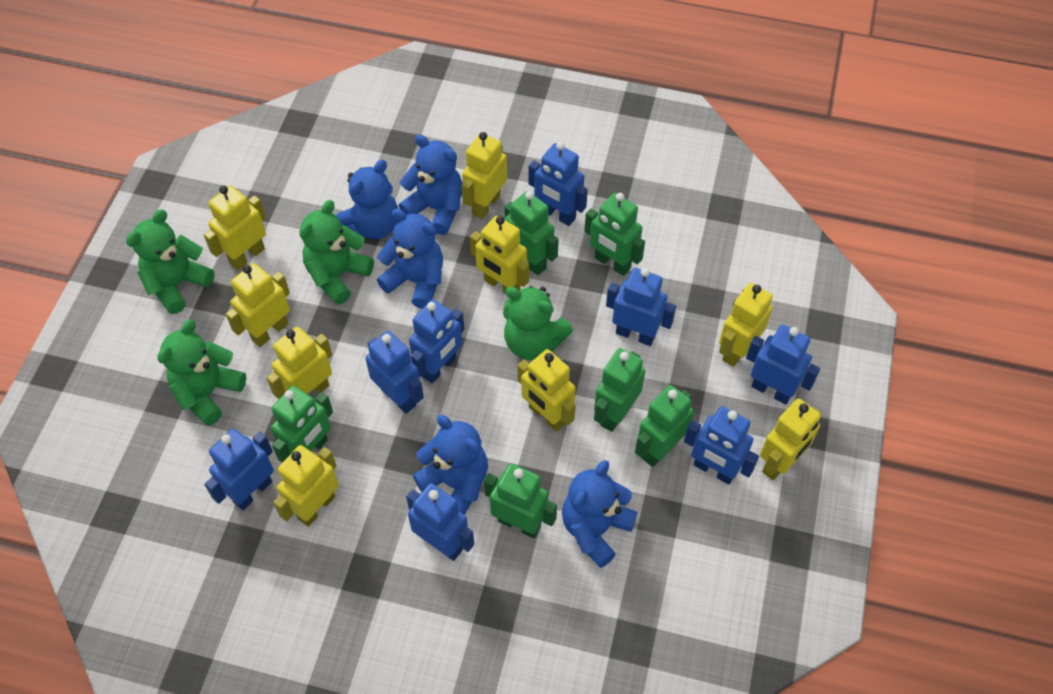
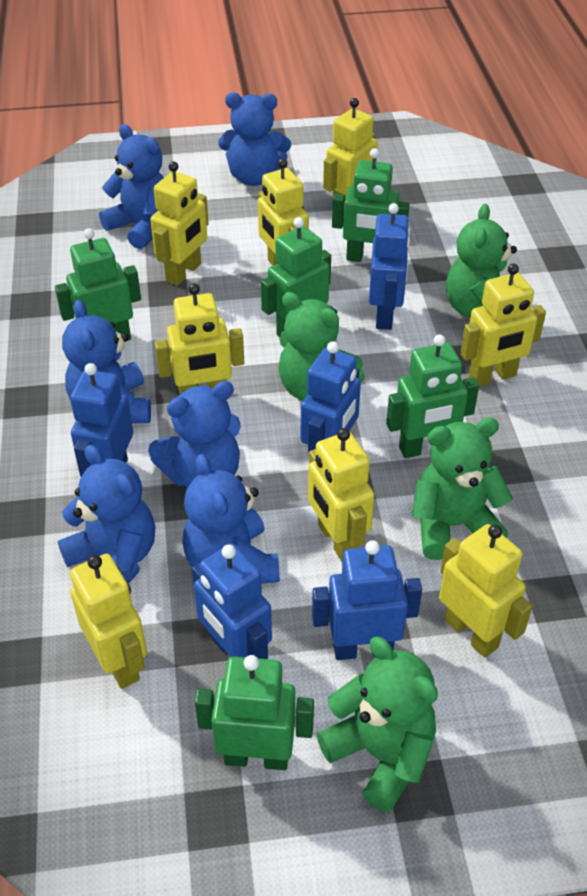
blue robot: [204,429,274,510] [365,331,424,414] [406,483,474,561] [409,299,465,384] [529,142,588,226] [606,268,676,346] [684,406,759,485] [746,325,820,405] = 8 -> [70,363,134,477] [192,543,272,659] [301,341,361,452] [312,540,422,660] [369,203,410,330] = 5
blue teddy bear: [336,160,398,239] [377,209,443,309] [399,134,462,235] [413,415,488,515] [562,460,637,568] = 5 -> [58,445,155,584] [62,300,151,424] [99,124,164,249] [148,381,240,488] [182,454,280,584] [218,92,291,186] = 6
green robot: [271,386,333,463] [484,463,557,538] [504,191,559,275] [584,193,645,276] [594,348,645,432] [635,385,694,467] = 6 -> [55,228,141,340] [195,655,314,770] [261,217,331,337] [332,148,410,262] [386,334,479,458] = 5
yellow robot: [204,186,266,270] [226,263,290,347] [266,326,332,399] [273,445,339,527] [461,132,507,219] [470,216,529,294] [517,349,576,432] [719,283,773,367] [760,398,822,480] = 9 -> [70,554,147,689] [150,161,209,286] [155,283,244,394] [258,158,309,266] [308,428,375,561] [323,98,378,199] [439,524,532,658] [460,263,546,386] = 8

